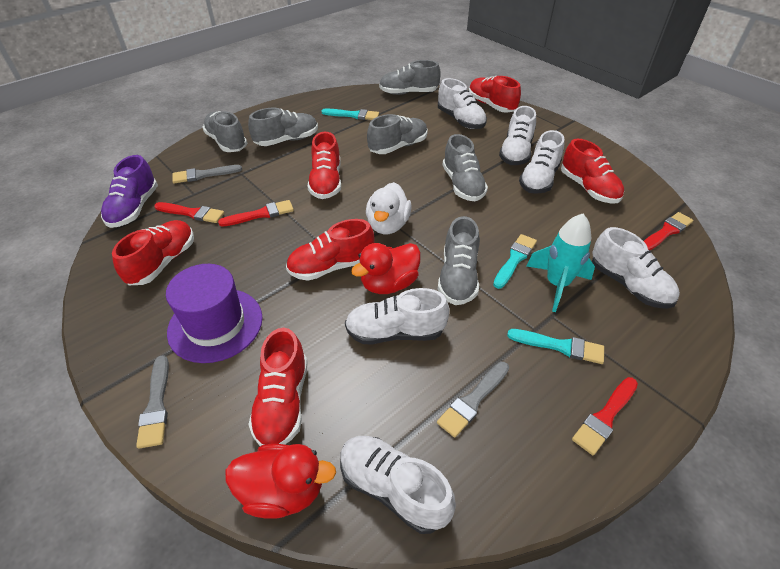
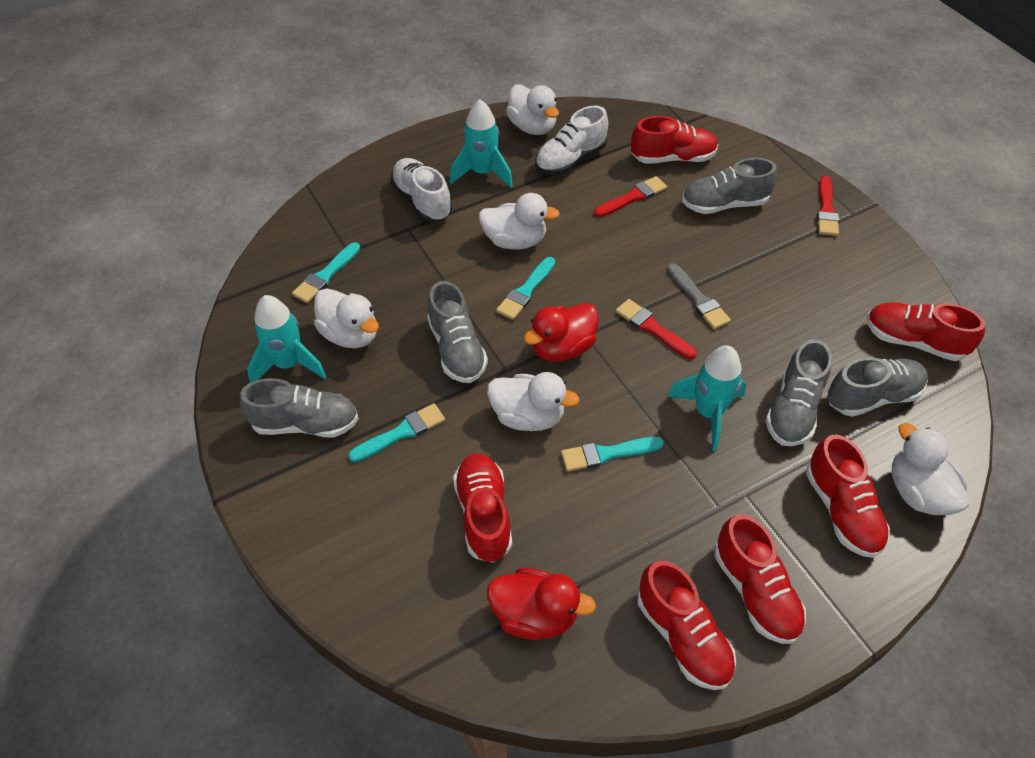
grey brush: [136,355,169,449] [172,165,242,184] [437,362,509,438] = 3 -> [667,263,731,329] = 1
grey shoe: [202,111,247,152] [248,108,318,146] [367,114,428,154] [379,60,441,95] [438,216,480,305] [442,134,488,201] = 6 -> [239,378,359,437] [427,281,488,383] [682,158,777,214] [765,339,832,446] [827,357,928,417] = 5
purple hat: [166,264,263,363] = 1 -> none = 0
purple shoe: [101,155,158,228] = 1 -> none = 0
red brush: [154,202,224,223] [218,200,294,227] [572,377,638,455] [644,212,693,250] = 4 -> [594,176,667,217] [616,299,697,359] [817,176,839,236] = 3
turquoise brush: [322,108,379,120] [493,234,537,289] [507,329,604,364] = 3 -> [292,242,360,303] [348,403,445,462] [496,257,555,320] [561,437,664,471] = 4
turquoise rocket: [526,214,595,312] = 1 -> [247,295,327,383] [449,99,513,188] [667,346,746,451] = 3
white duck: [366,182,412,234] = 1 -> [314,288,379,348] [478,193,560,250] [487,372,580,431] [506,84,559,135] [892,423,969,515] = 5
white shoe: [340,436,456,534] [345,288,449,344] [438,78,487,129] [499,106,536,165] [519,130,564,194] [592,227,680,309] = 6 -> [390,158,452,222] [535,105,608,175] = 2

